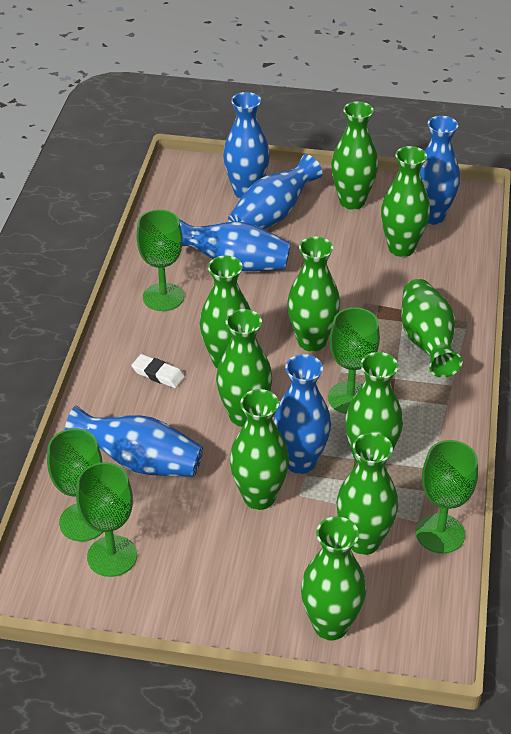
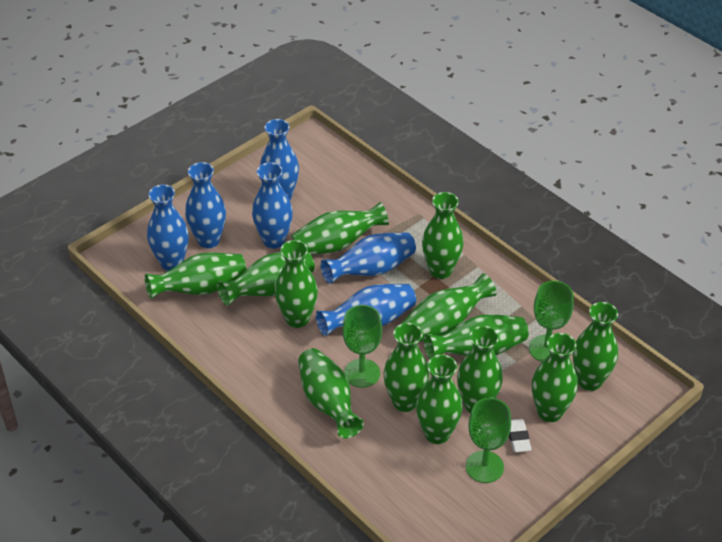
green goblet: [47,428,103,541] [76,462,137,577] [136,209,184,311] [328,307,380,414] [416,440,478,554] = 5 -> [342,305,382,388] [466,398,511,483] [529,281,574,362] = 3
green vase: [200,255,251,369] [216,309,272,427] [230,389,289,510] [287,237,340,352] [301,517,366,640] [331,102,378,210] [336,433,398,555] [345,352,403,465] [381,146,430,257] [401,279,462,378] = 10 -> [145,253,247,299] [217,252,315,306] [275,240,318,328] [292,202,389,255] [298,348,364,438] [383,323,429,412] [401,273,497,342] [416,355,463,444] [422,192,464,279] [424,314,529,359] [457,326,503,413] [532,333,578,422] [573,302,618,391] = 13

